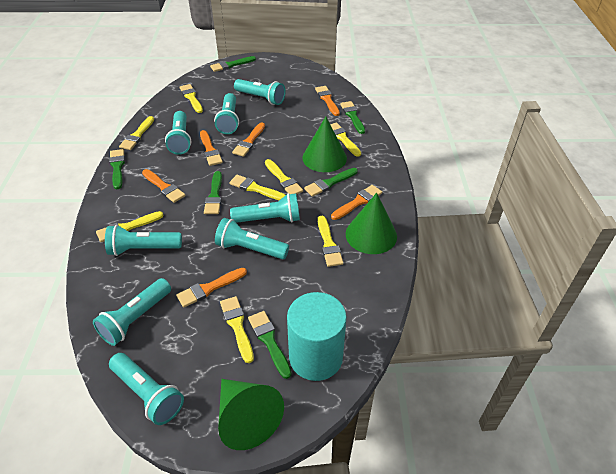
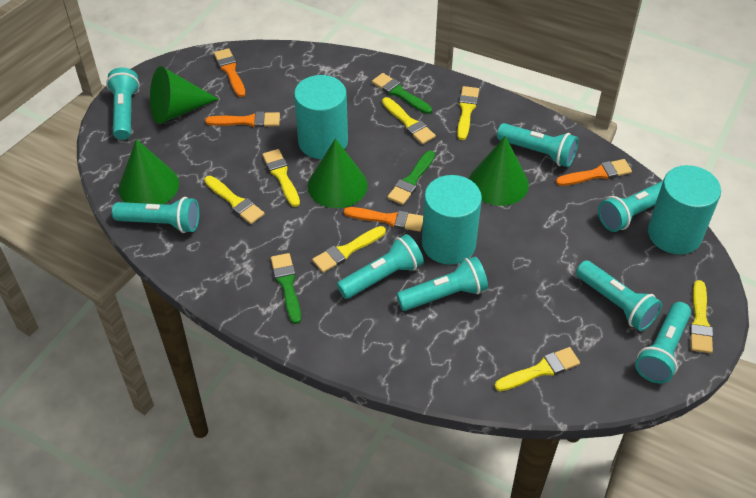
green brush: [109,149,125,189] [204,171,222,214] [210,56,256,72] [248,311,292,379] [304,168,358,197] [340,101,365,134] = 6 -> [271,253,301,324] [372,73,432,114] [388,151,435,205] = 3
green cone: [218,379,284,450] [302,117,347,172] [346,193,397,254] = 3 -> [119,139,179,204] [150,66,218,124] [308,138,368,208] [469,136,529,206] = 4
orange brush: [142,169,186,203] [176,268,247,307] [200,130,223,166] [232,122,265,157] [315,86,340,116] [331,185,382,220] = 6 -> [205,111,280,127] [214,48,246,97] [344,207,423,232] [556,159,632,186] = 4
turquoise cylinder: [287,292,347,381] = 1 -> [294,75,348,159] [422,175,482,265] [648,165,721,254] = 3
yellow brush: [96,211,164,242] [119,116,154,150] [180,84,203,113] [220,296,254,363] [229,175,285,200] [265,159,303,195] [318,216,343,267] [330,122,361,157] = 8 -> [204,176,264,224] [262,149,300,207] [312,226,386,273] [382,97,436,144] [457,86,479,140] [495,347,580,391] [690,280,713,353] = 7

